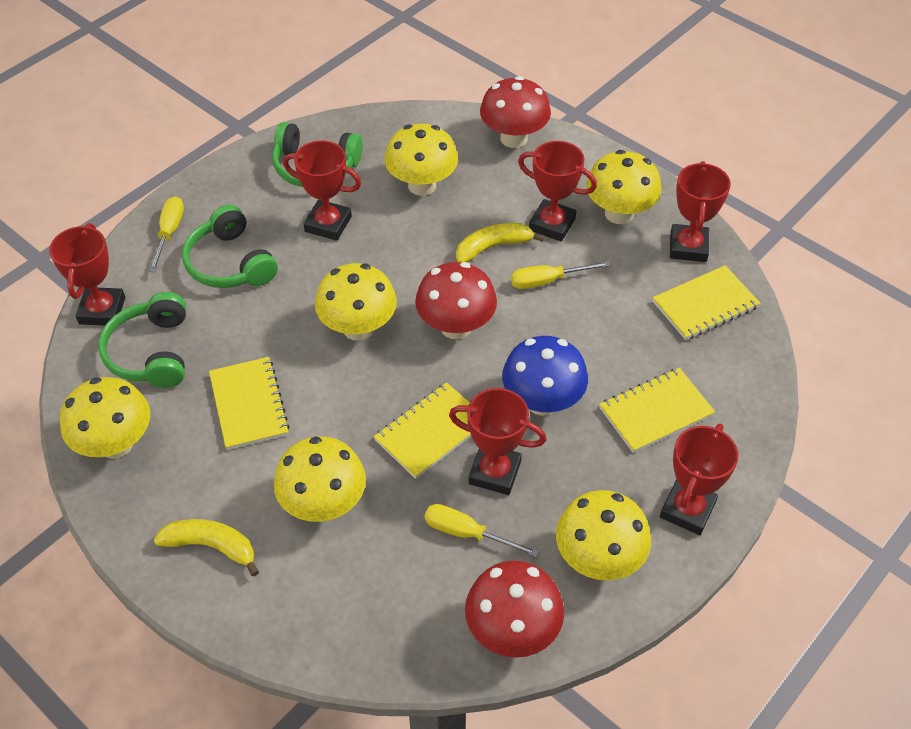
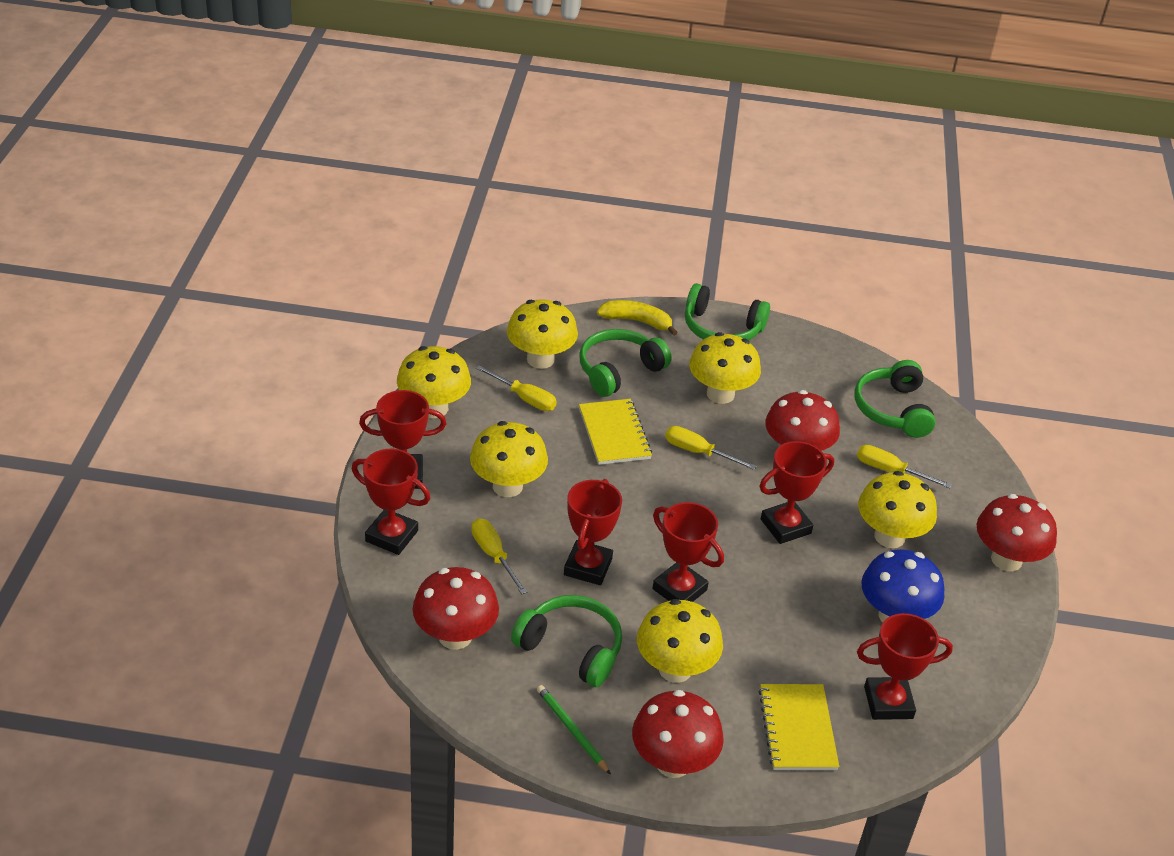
green headphones: [98,292,186,388] [182,205,278,288] [272,122,363,187] = 3 -> [511,595,622,687] [579,329,671,397] [685,283,770,340] [854,360,936,438] = 4
green pencil: none = 0 -> [537,685,611,775] = 1
red mushroom: [415,262,497,339] [465,561,564,658] [480,76,551,148] = 3 -> [413,567,499,650] [632,690,724,778] [765,390,840,451] [977,494,1057,571] = 4
yellow banana: [154,519,259,576] [456,223,545,263] = 2 -> [597,300,678,336] = 1
yellow notebook: [209,357,290,450] [374,382,471,479] [599,368,715,453] [652,265,760,340] = 4 -> [579,399,652,465] [759,684,839,770] = 2
yellow screwdriver: [149,196,184,272] [425,504,539,557] [511,261,610,289] = 3 -> [471,518,528,594] [476,365,557,411] [665,426,757,470] [857,445,952,488] = 4

